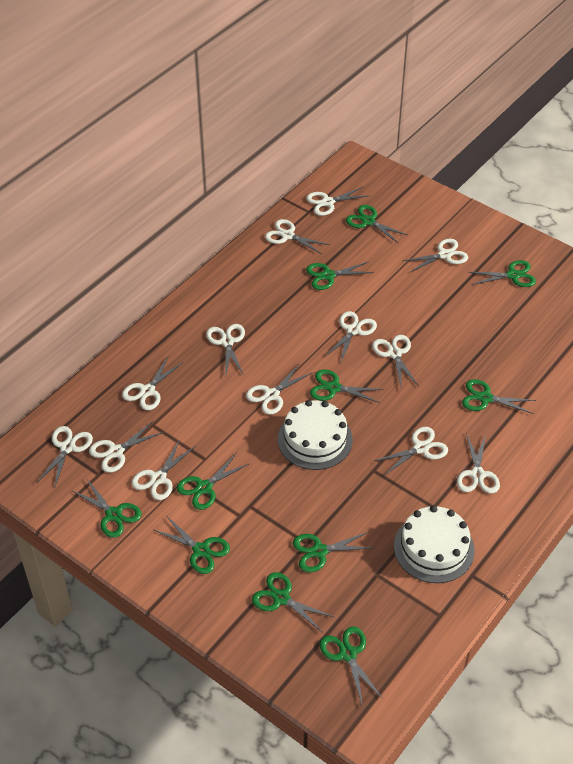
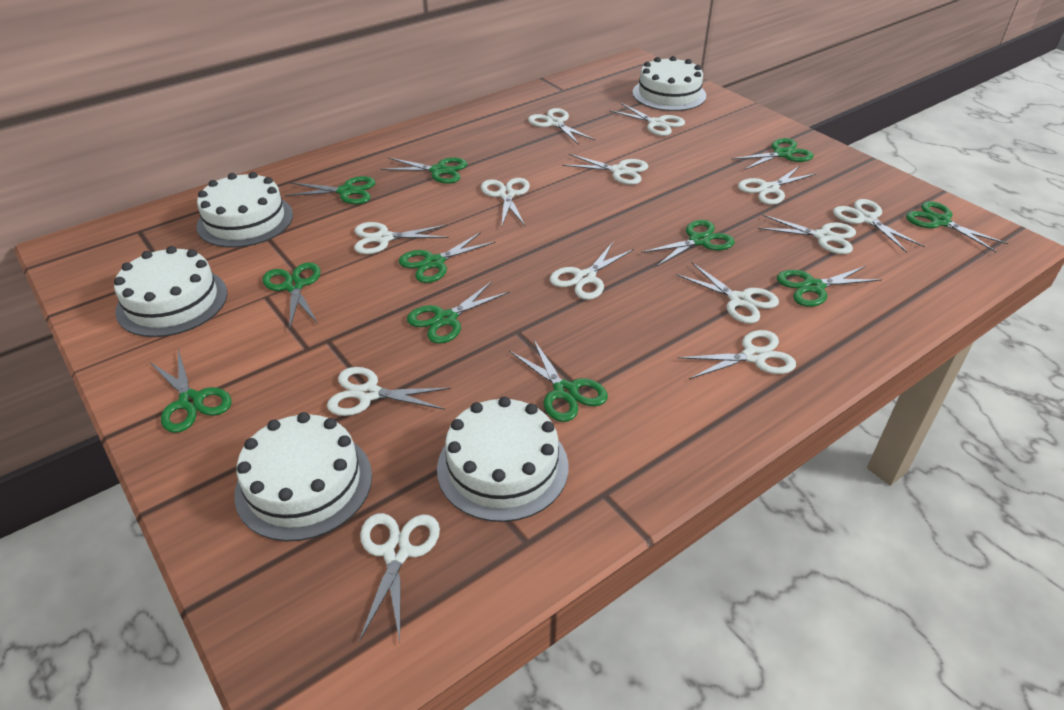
white cake: [278,400,353,470] [394,505,475,583] = 2 -> [114,246,227,337] [196,172,293,248] [234,412,372,541] [437,397,569,522] [632,56,706,111] = 5

